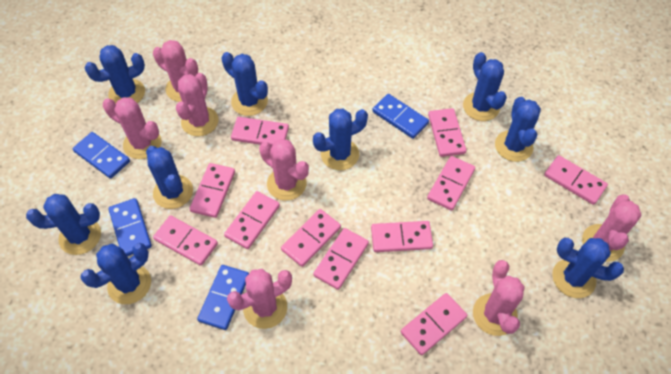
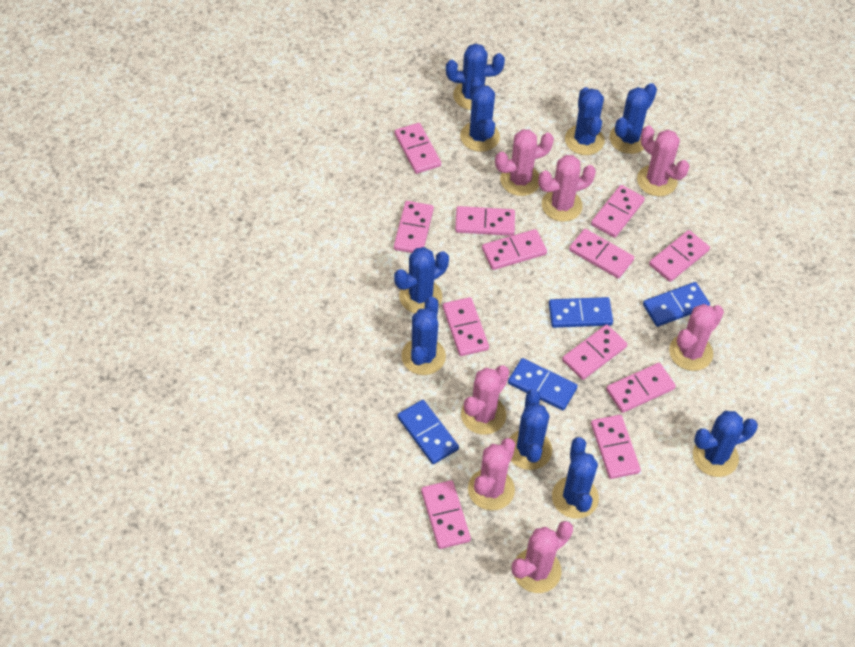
pink domino: [153,215,218,266] [190,163,235,218] [224,191,280,249] [231,117,289,146] [281,209,341,267] [313,228,369,290] [371,221,433,252] [401,293,467,355] [427,156,475,211] [428,108,466,157] [544,155,608,205] = 11 -> [394,201,434,253] [395,123,441,174] [421,480,471,549] [443,297,489,356] [455,206,515,236] [482,229,547,270] [562,324,627,380] [569,229,634,279] [591,185,645,238] [591,415,641,479] [606,363,676,413] [649,230,710,282] = 12

